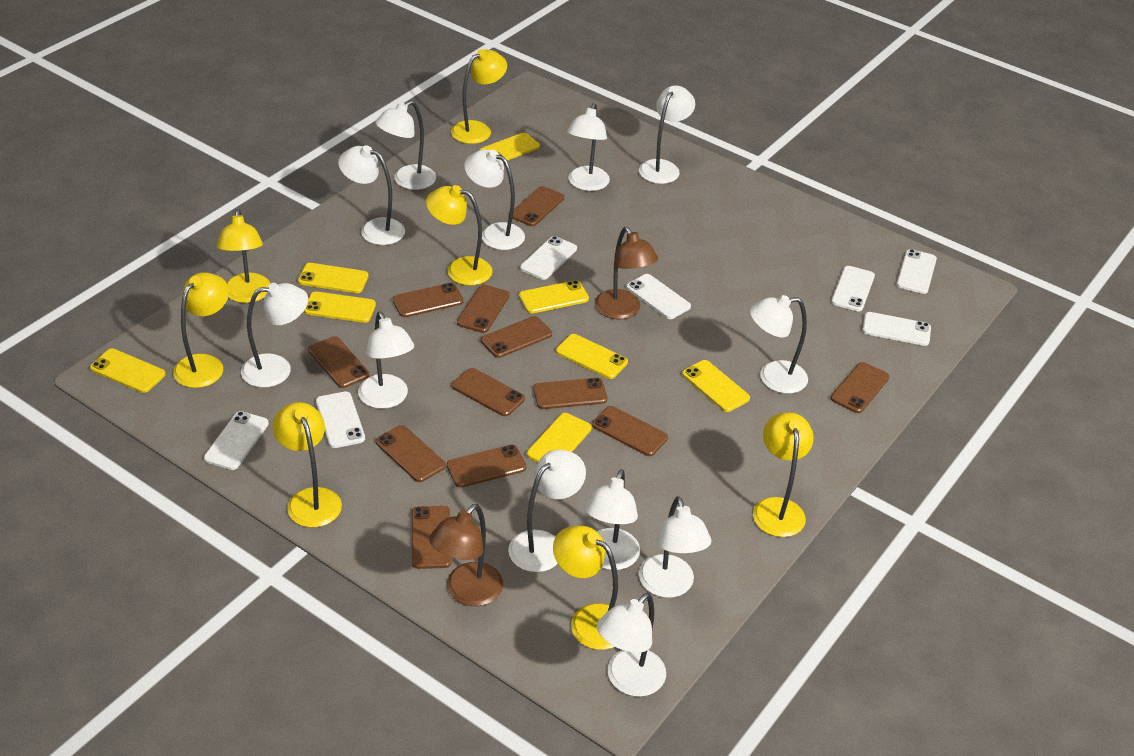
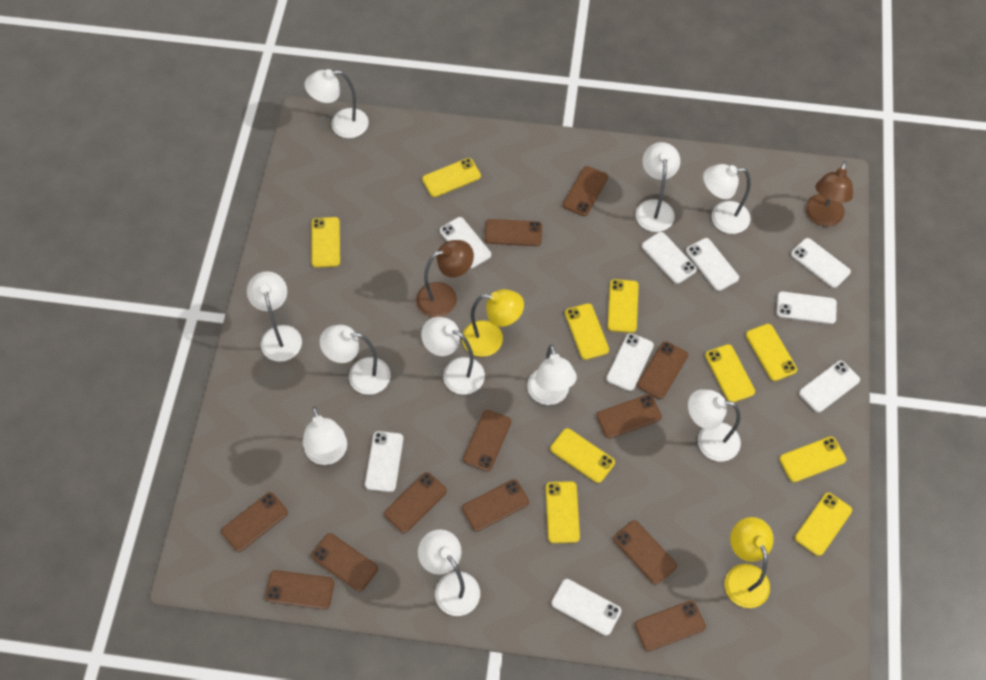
white lamp: [241,283,308,388] [338,145,405,245] [358,312,414,409] [375,100,436,190] [464,149,525,250] [508,450,586,572] [567,103,610,191] [585,469,640,570] [597,593,666,697] [639,85,695,184] [639,496,711,598] [750,295,808,394] = 12 -> [247,271,302,362] [303,407,347,465] [304,69,369,138] [320,325,390,395] [418,529,480,616] [421,317,485,395] [527,345,577,405] [636,142,680,232] [688,389,741,462] [703,164,751,234] = 10
white phone: [204,411,269,470] [316,392,365,448] [520,236,577,280] [626,274,691,319] [831,266,875,312] [862,312,931,346] [897,249,937,294] = 7 -> [365,431,403,492] [440,217,491,268] [551,579,621,636] [606,333,654,391] [642,232,697,284] [686,238,739,291] [777,291,837,324] [791,238,851,288] [799,361,860,413] = 9
yellow lamp: [173,272,229,388] [217,209,271,303] [273,402,342,527] [426,185,493,286] [451,49,507,144] [553,526,618,650] [753,412,814,537] = 7 -> [462,289,524,357] [725,517,774,608] = 2
yellow phone: [90,349,165,393] [298,263,369,293] [304,291,376,323] [480,133,540,161] [519,280,589,314] [527,413,592,463] [556,334,628,379] [682,360,750,412] = 8 -> [312,217,340,268] [422,158,481,197] [546,481,580,543] [550,428,615,483] [565,303,609,360] [608,279,639,333] [705,344,755,402] [746,324,797,381] [779,436,846,482] [795,493,852,556] = 10

